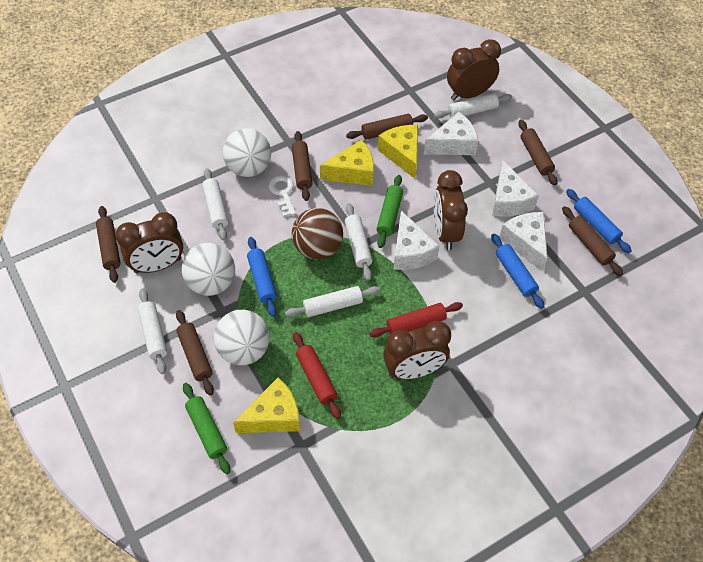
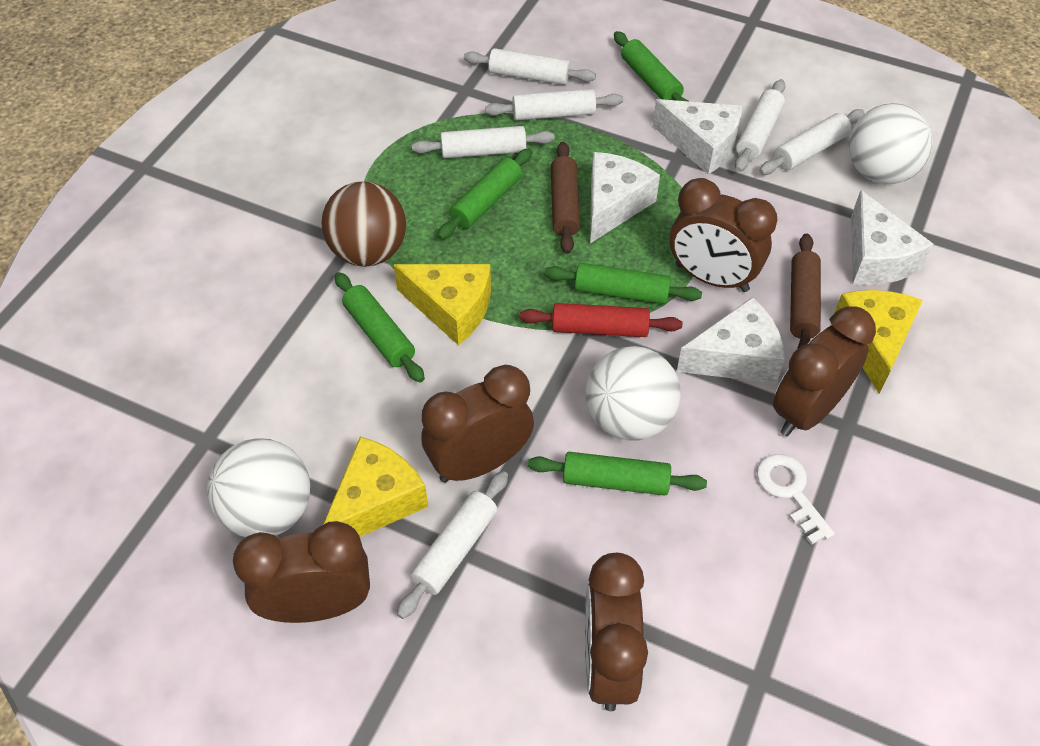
blue rolling pin: [247,237,277,317] [491,234,544,309] [566,189,632,253] = 3 -> none = 0
brown clock: [115,212,183,273] [383,321,451,379] [434,170,468,250] [447,39,501,101] = 4 -> [233,521,370,623] [421,365,534,483] [585,553,648,711] [670,178,778,292] [773,306,876,437] = 5
brown rolling pin: [96,206,121,283] [176,310,214,396] [292,131,313,201] [346,114,428,140] [518,120,558,186] [562,206,623,276] = 6 -> [551,142,580,254] [790,233,821,348] = 2
green rolling pin: [183,383,230,474] [376,175,403,248] = 2 -> [334,272,425,383] [437,148,532,240] [528,452,707,496] [544,263,702,304] [614,31,690,102] = 5
red rolling pin: [293,332,341,419] [370,302,463,337] = 2 -> [520,303,682,337] = 1
white rolling pin: [137,288,167,374] [202,168,228,241] [285,286,380,317] [345,203,373,281] [434,93,512,119] = 5 -> [397,471,508,619] [412,126,555,158] [464,48,596,85] [485,89,623,120] [735,79,785,172] [759,109,865,175] = 6

